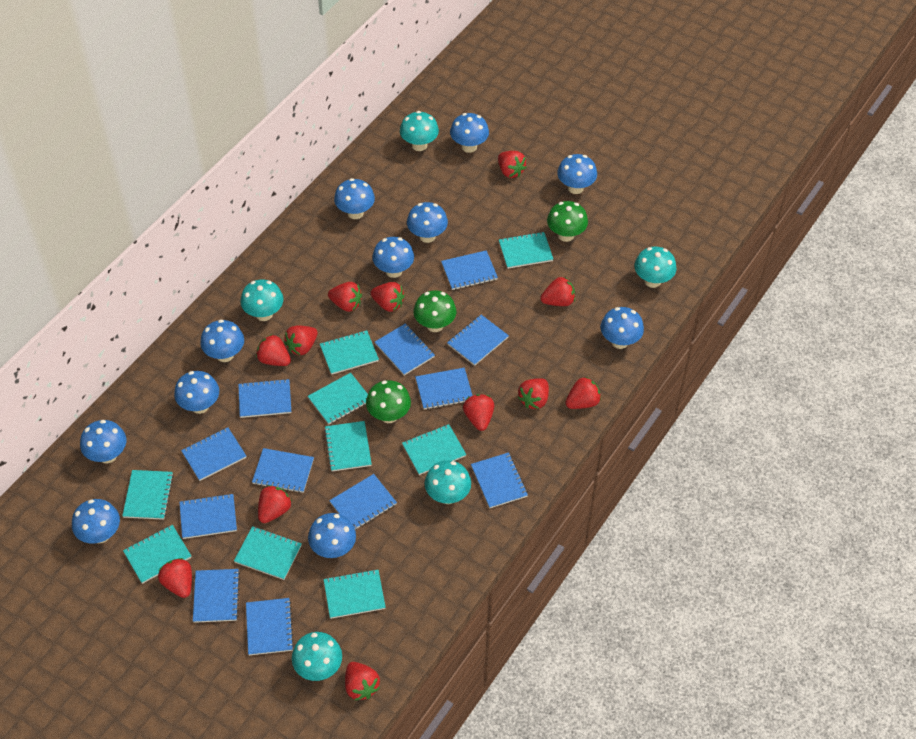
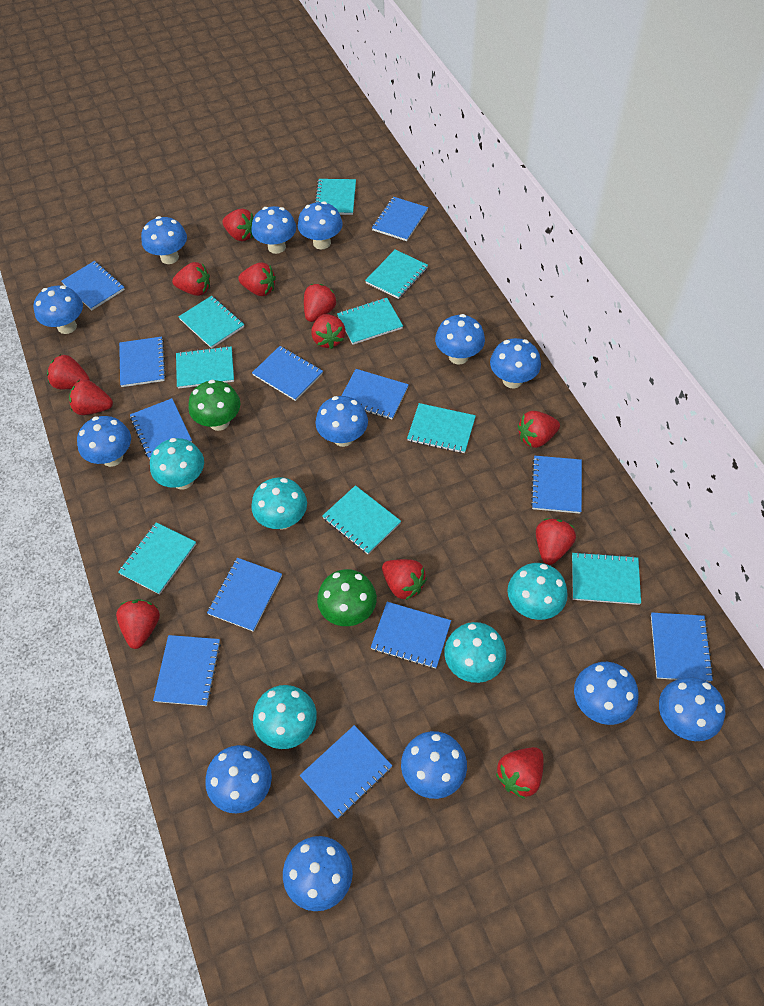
blue mushroom: [72,499,120,544] [80,420,126,464] [174,371,219,414] [200,320,244,362] [308,513,356,558] [334,178,375,219] [372,237,414,278] [407,202,448,243] [450,113,489,153] [557,154,597,194] [601,307,644,349] = 11 -> [33,285,83,334] [77,416,131,467] [141,216,187,264] [205,745,272,813] [251,206,296,254] [283,836,353,911] [298,201,343,249] [315,396,368,447] [401,731,467,799] [435,314,485,365] [490,338,541,388] [574,662,639,725] [659,677,725,741] = 13
green mushroom: [366,380,411,423] [414,290,456,332] [547,201,588,242] = 3 -> [188,380,240,431] [317,569,377,626] = 2

